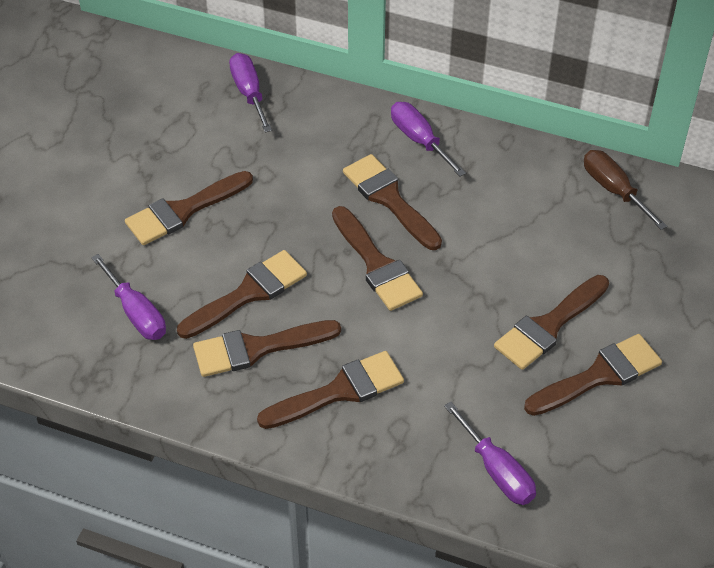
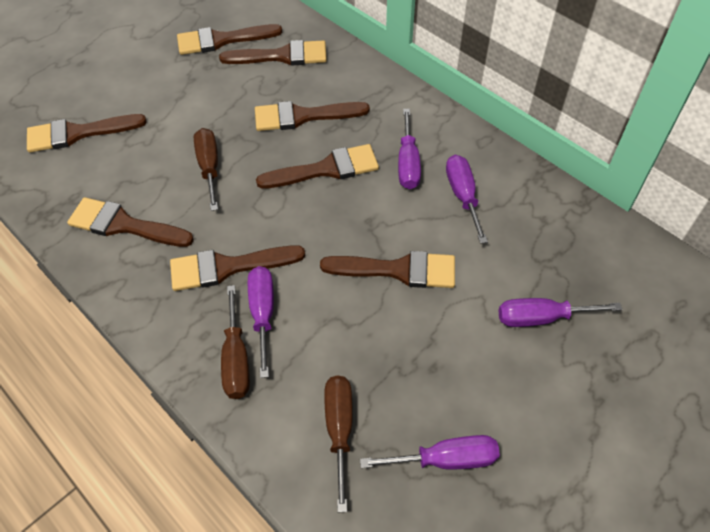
brown screwdriver: [584,150,667,230] = 1 -> [194,128,218,211] [221,285,250,399] [324,375,353,512] = 3
purple screwdriver: [91,254,166,340] [229,53,272,132] [391,102,466,176] [444,402,536,505] = 4 -> [248,266,274,378] [360,435,500,470] [398,109,421,189] [446,155,488,244] [499,298,622,327] = 5

